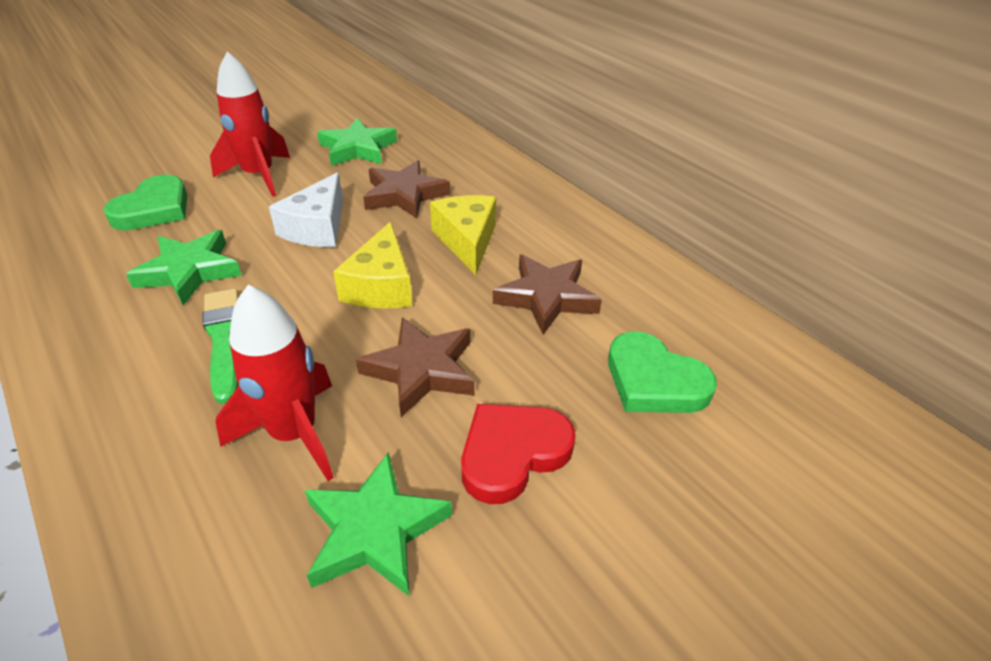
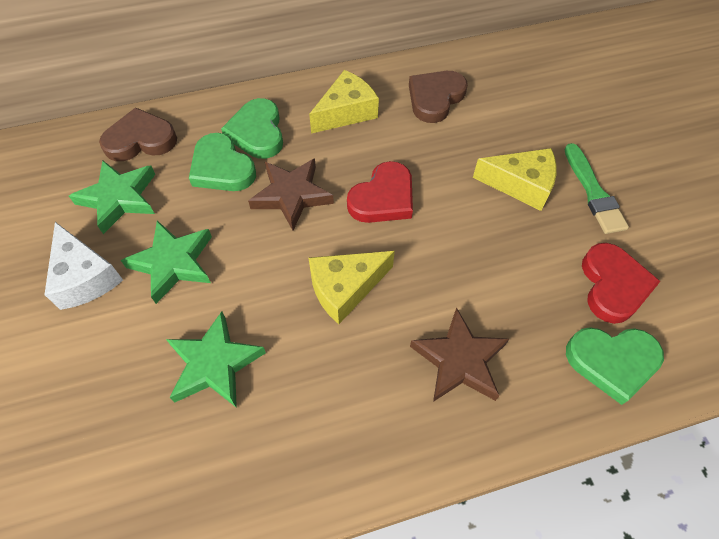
brown heart: none = 0 -> [99,108,177,161] [409,71,468,123] = 2
brown star: [356,317,475,417] [363,160,450,218] [493,254,602,335] = 3 -> [248,158,334,230] [410,307,509,402] = 2
green heart: [103,175,187,230] [608,331,717,413] = 2 -> [189,133,256,191] [221,98,283,159] [566,327,664,405] = 3
red heart: [461,404,576,504] = 1 -> [347,161,413,223] [582,243,660,324] = 2
red rocket: [210,51,290,197] [215,285,334,481] = 2 -> none = 0
yellow cheese: [333,222,412,308] [430,195,496,275] = 2 -> [309,70,379,134] [309,251,395,324] [473,148,557,211] = 3

